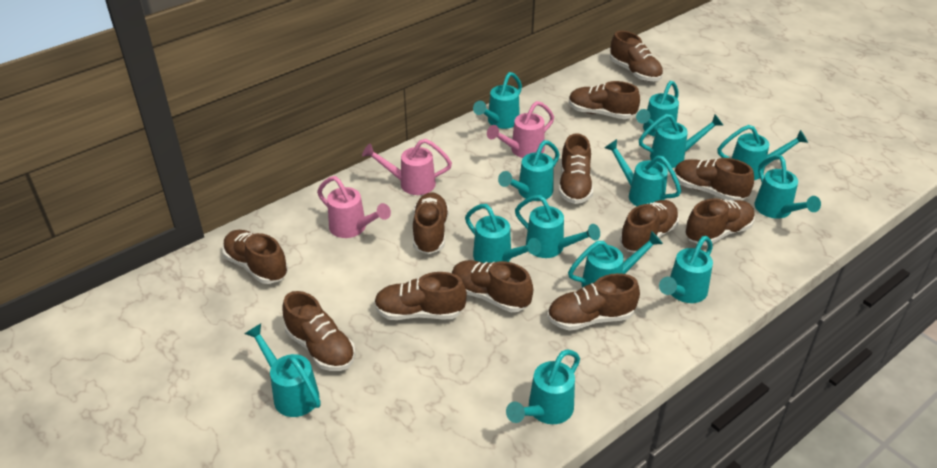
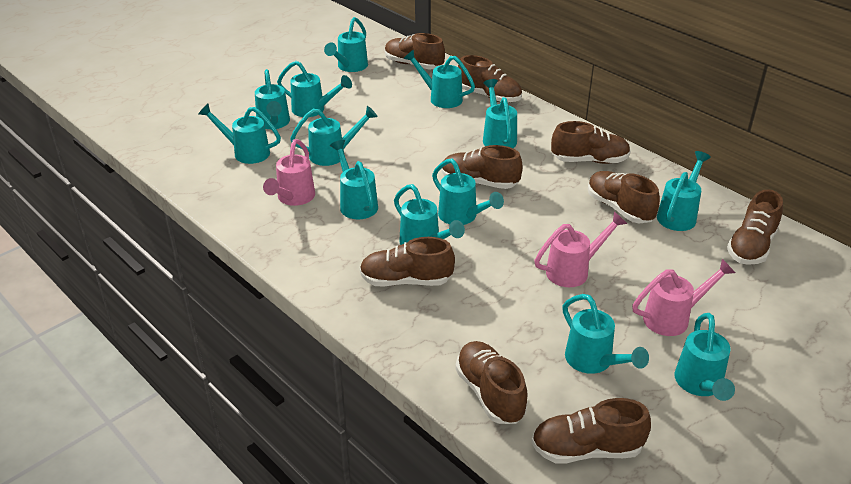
brown shoe: [222,230,288,284] [282,291,356,371] [374,272,467,320] [413,192,449,254] [452,260,533,312] [547,273,640,331] [559,133,593,204] [569,81,640,119] [610,31,663,81] [620,200,679,253] [674,158,754,201] [685,199,755,246] = 12 -> [360,237,455,287] [385,33,445,69] [441,145,523,189] [455,341,527,424] [458,55,522,103] [531,398,651,464] [551,121,631,164] [588,171,660,223] [727,189,783,265] = 9

